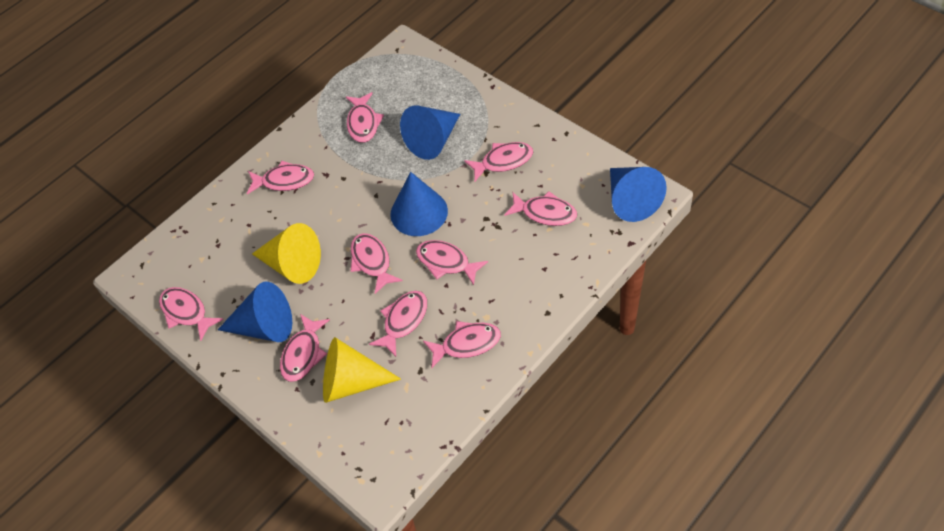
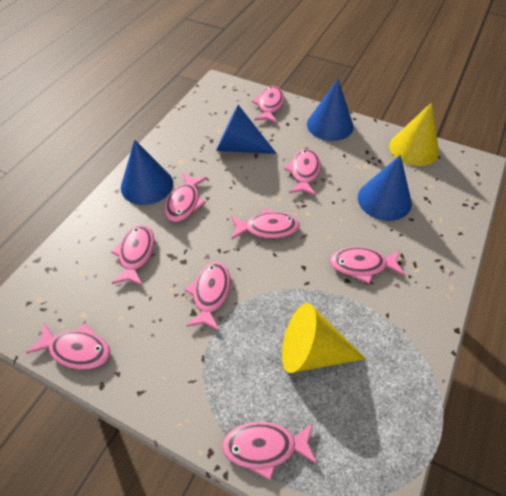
pink fish: [159,287,224,341] [247,161,314,194] [280,314,330,382] [346,92,384,143] [351,233,403,294] [369,291,427,357] [416,240,488,285] [423,321,501,368] [464,142,533,181] [504,191,577,226] = 10 -> [26,323,110,370] [111,225,154,286] [165,173,207,222] [185,262,231,331] [222,422,317,481] [231,208,300,239] [252,86,284,123] [284,149,321,196] [330,247,405,284] = 9

